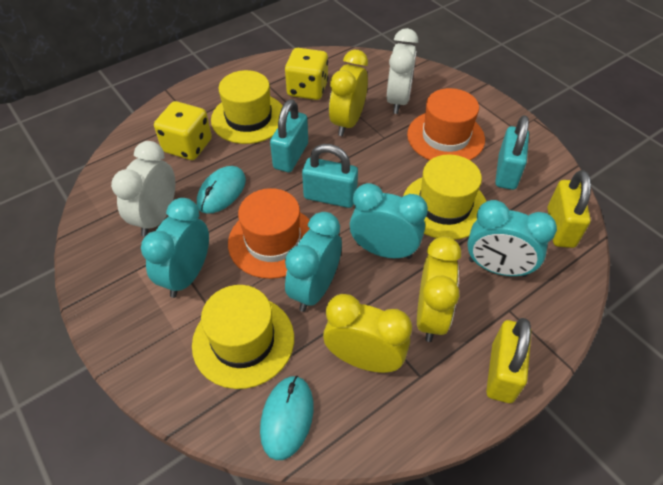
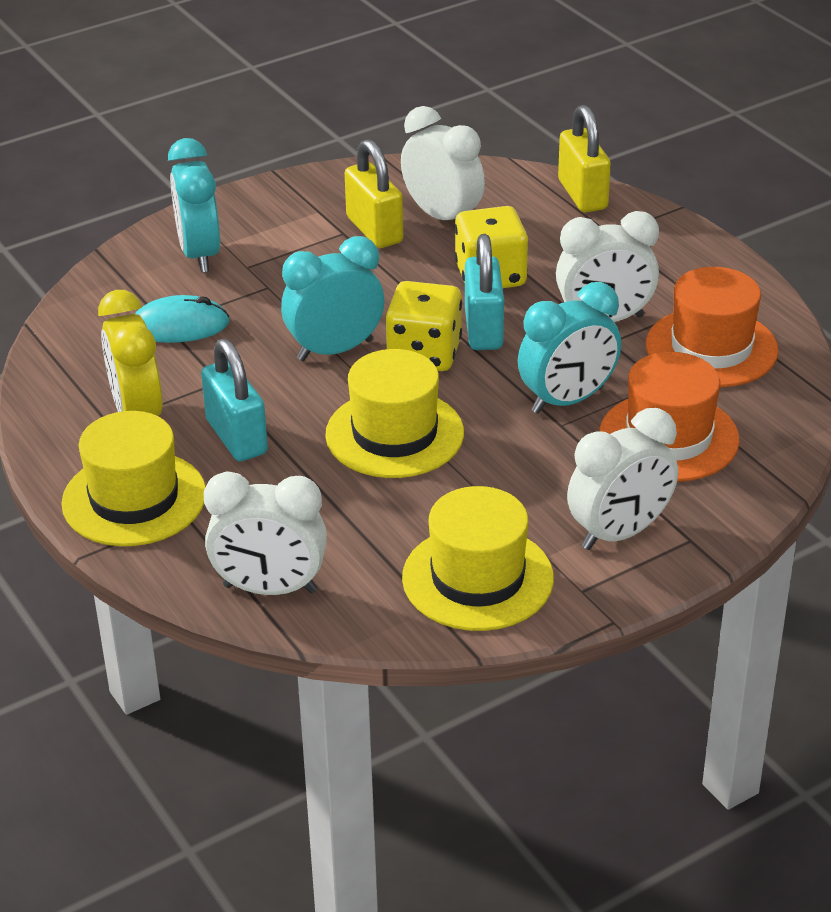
turquoise clock: [141,198,209,298] [285,212,342,312] [350,183,428,259] [467,200,557,277] = 4 -> [168,138,220,272] [281,236,384,361] [518,282,621,414] = 3
turquoise mouse: [197,166,246,214] [260,376,314,460] = 2 -> [135,295,230,343] = 1
turquoise padlock: [270,99,308,172] [302,144,358,208] [495,115,529,190] = 3 -> [201,339,268,461] [465,234,504,350] = 2
white clock: [111,141,175,237] [387,28,418,114] = 2 -> [204,471,327,595] [401,106,485,220] [556,211,659,322] [567,408,678,550] = 4
yellow clock: [323,294,412,373] [329,50,368,136] [417,236,461,342] = 3 -> [98,290,163,416] = 1

